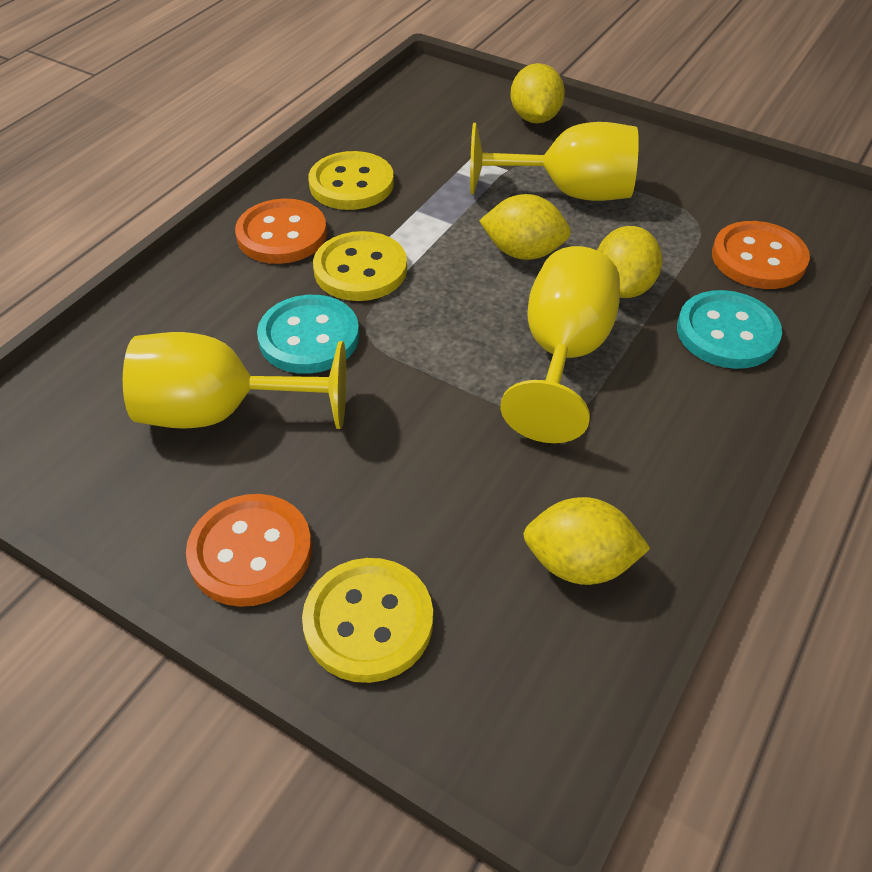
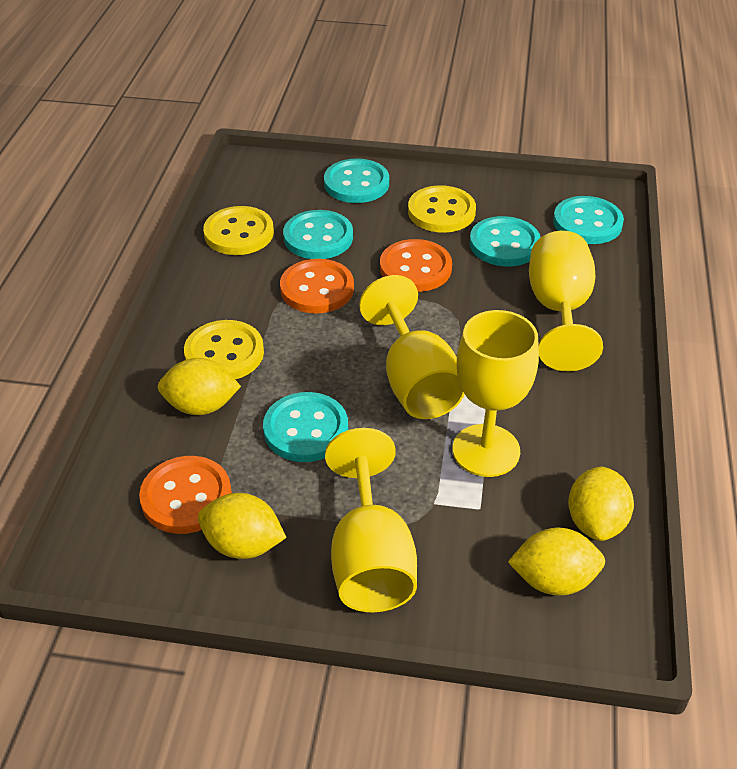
turquoise button: [257,295,359,374] [677,290,782,369] = 2 -> [263,392,348,462] [283,210,353,259] [324,159,389,203] [469,216,541,266] [553,196,624,244] = 5
yellow goblet: [123,332,346,429] [470,122,639,201] [500,246,620,443] = 3 -> [325,428,417,612] [359,275,465,419] [452,310,539,477] [529,231,603,371] = 4

